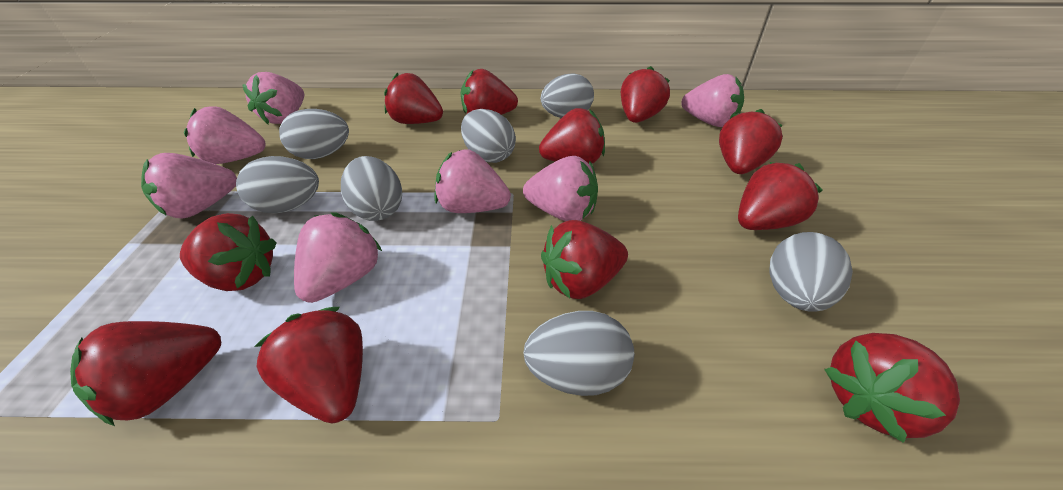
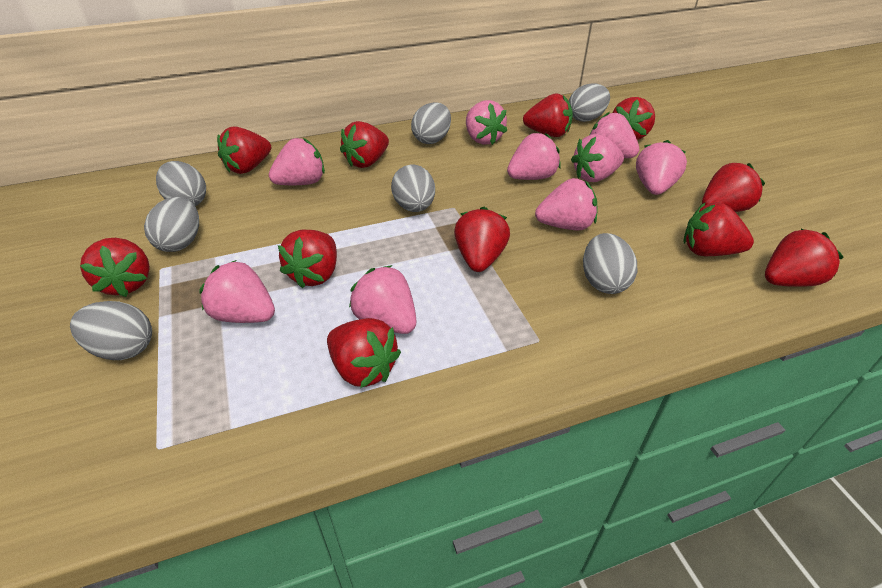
pink strawberry: [141,153,237,219] [184,106,266,164] [242,72,304,124] [294,212,382,303] [435,149,511,213] [523,156,598,221] [681,74,744,127] = 7 -> [199,260,275,323] [269,138,325,185] [349,265,417,334] [466,100,507,145] [507,133,561,180] [535,178,598,230] [571,134,624,182] [590,112,639,158] [636,140,687,195] = 9

